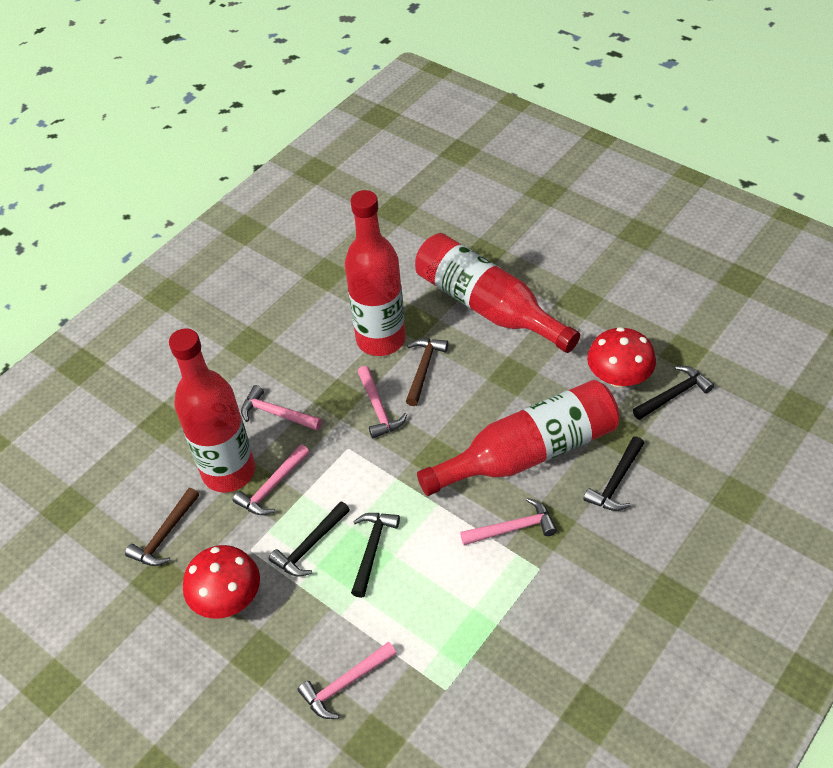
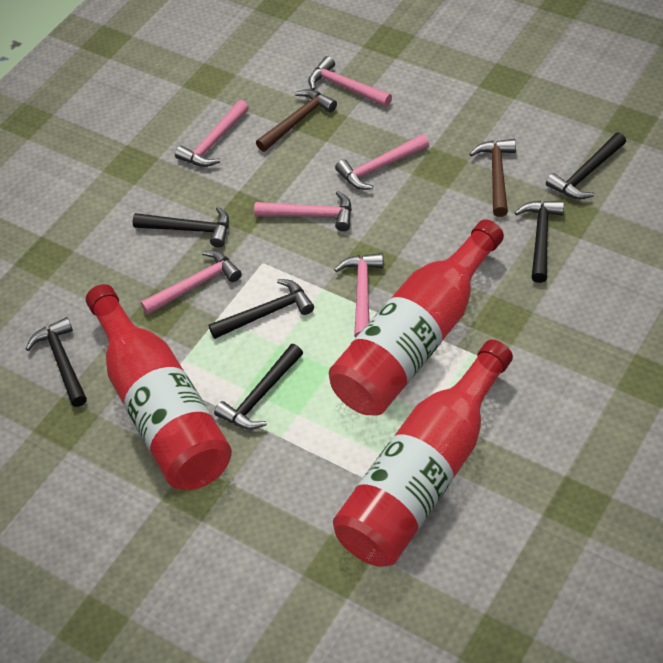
black hammer: [269,501,350,577] [351,513,400,598] [583,437,644,511] [633,366,714,420] = 4 -> [26,317,87,407] [133,207,229,247] [209,279,314,339] [214,344,303,430] [515,201,564,283] [546,132,626,199] = 6
pink hammer: [233,444,309,515] [241,385,322,431] [297,641,397,719] [357,366,407,438] [460,498,557,545] = 5 -> [141,250,242,315] [175,100,249,167] [254,191,352,231] [308,56,392,107] [334,253,384,338] [335,134,429,190] = 6
red bottle: [169,328,255,493] [345,190,406,356] [415,233,580,353] [417,380,620,496] = 4 -> [86,284,232,490] [329,219,504,415] [333,340,513,567] = 3
red mushroom: [183,545,260,619] [587,327,656,387] = 2 -> none = 0

